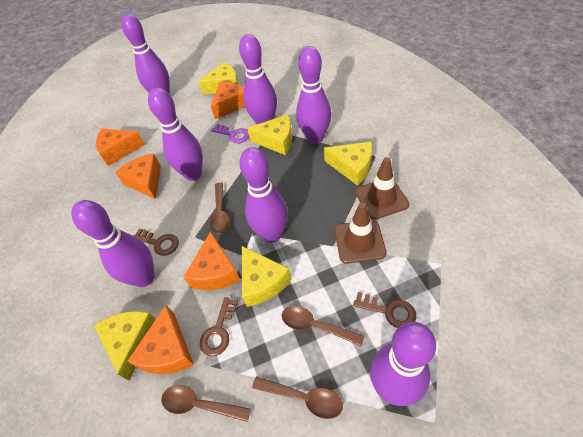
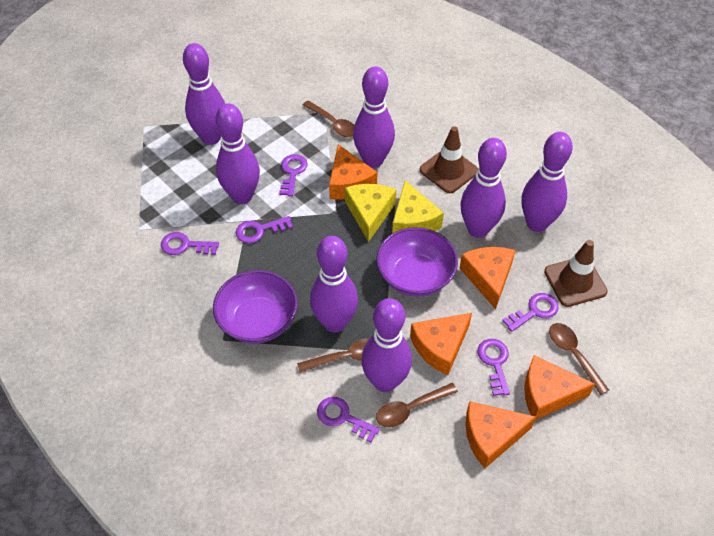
brown key: [134,229,179,256] [200,297,238,356] [353,292,416,328] = 3 -> none = 0
purple bowl: none = 0 -> [213,270,298,344] [376,227,458,297] = 2
purple key: [211,124,249,143] = 1 -> [161,232,219,255] [236,216,293,243] [279,154,308,196] [317,397,380,442] [477,339,510,396] [502,293,559,332] = 6
yellow cheese: [94,311,156,381] [198,62,239,95] [242,246,291,307] [247,114,292,155] [324,142,372,186] = 5 -> [345,184,396,242] [392,180,444,233] = 2

